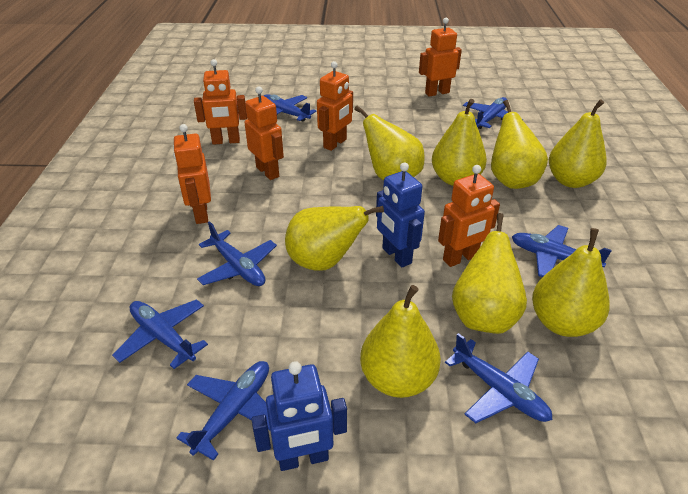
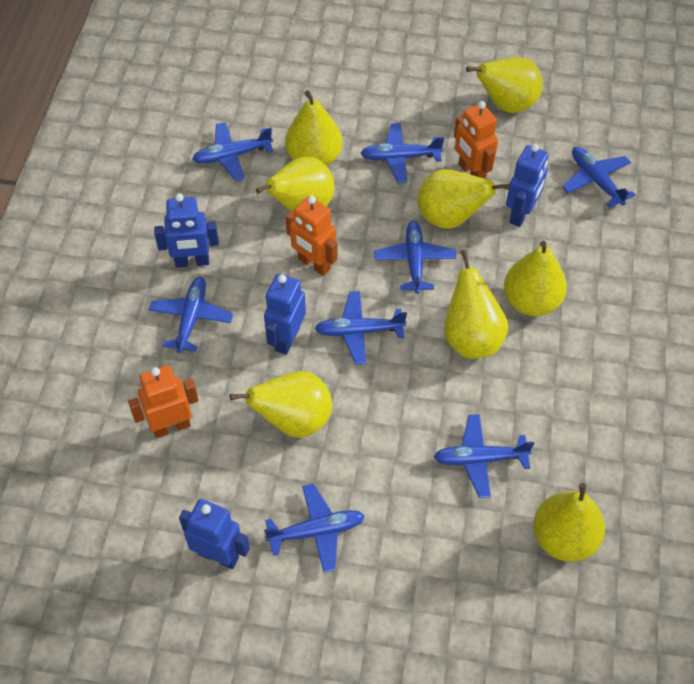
blue plane: [112,299,208,369] [176,361,270,461] [197,221,277,286] [263,94,317,122] [445,333,553,423] [463,97,523,129] [512,225,612,277] = 7 -> [149,277,233,353] [192,122,274,181] [264,483,365,573] [315,291,407,364] [360,123,444,183] [374,221,456,294] [434,414,534,498] [562,147,635,208] = 8
blue robot: [252,361,347,471] [376,162,425,268] = 2 -> [154,193,219,268] [179,499,250,569] [264,274,306,355] [506,144,549,227] = 4
orange robot: [173,124,211,224] [194,59,247,145] [244,86,284,180] [317,61,353,151] [419,18,462,97] [438,165,500,267] = 6 -> [128,365,199,438] [285,196,338,276] [454,101,498,179] = 3

